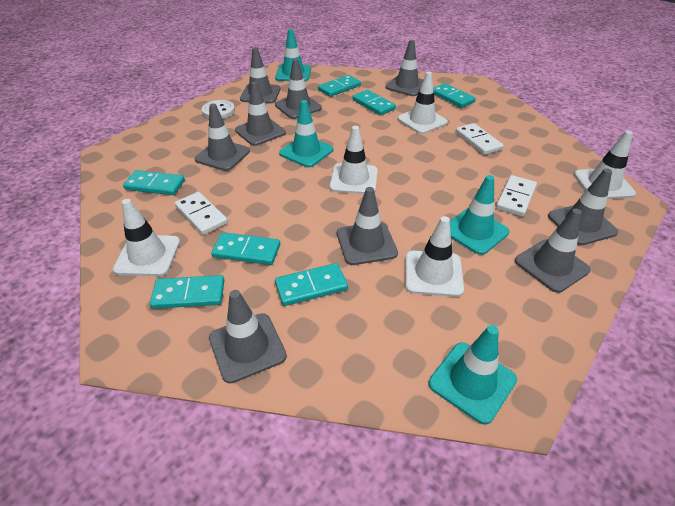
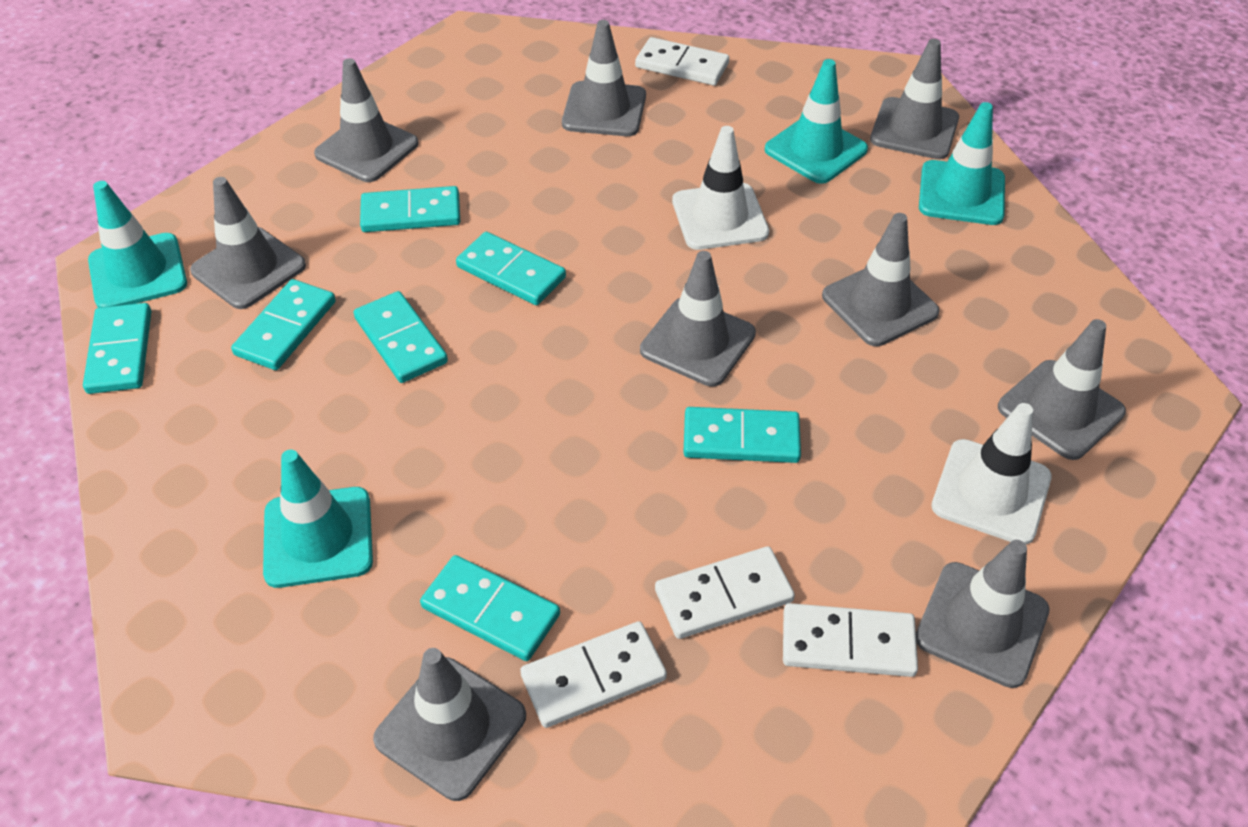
white button: [202,100,235,119] = 1 -> none = 0
white domino: [175,192,228,235] [455,123,504,155] [496,175,537,217] = 3 -> [520,621,667,728] [635,37,729,85] [655,546,795,639] [783,603,918,677] = 4
white traffic cone: [113,199,180,276] [330,126,378,194] [397,72,448,134] [405,216,464,297] [574,130,636,199] = 5 -> [672,126,769,250] [931,403,1052,544] = 2

